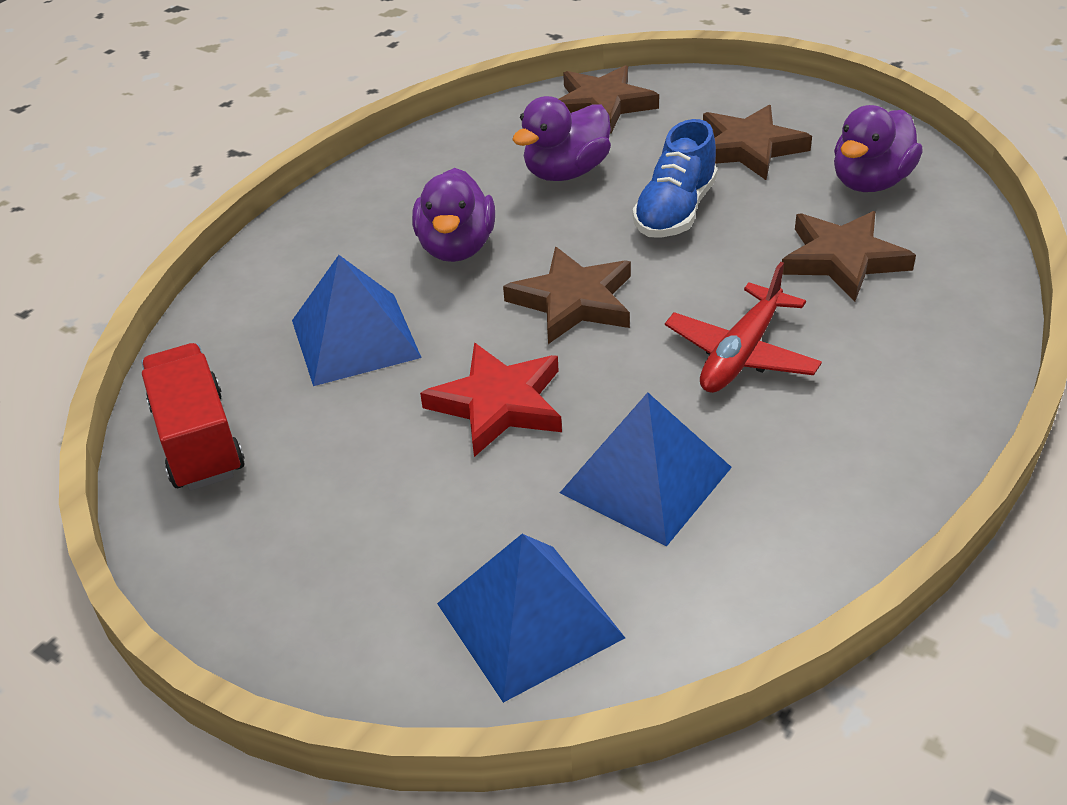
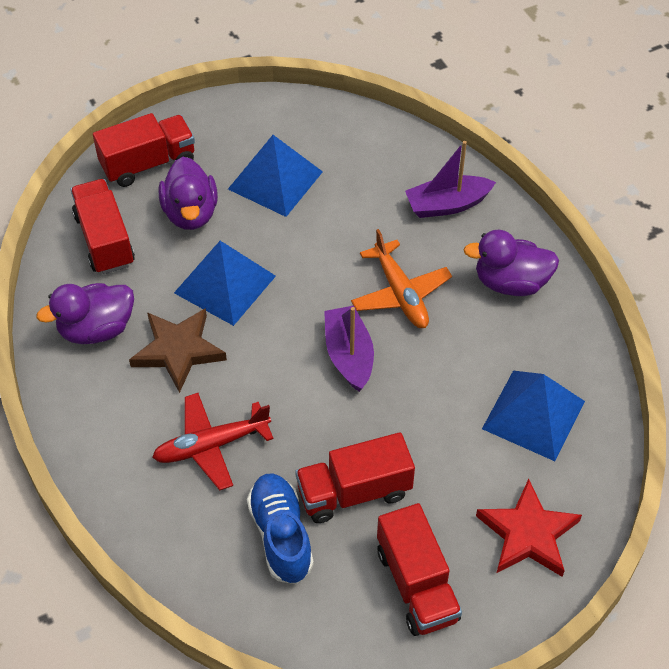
brown star: [503,247,631,344] [559,65,659,134] [703,105,812,180] [782,211,916,302] = 4 -> [129,308,227,393] = 1
orange plane: none = 0 -> [351,229,452,328] = 1
purple boat: none = 0 -> [324,306,374,392] [405,141,496,218] = 2
red truck: [141,343,245,491] = 1 -> [71,179,135,274] [93,113,195,187] [295,432,415,523] [377,503,462,636] = 4

